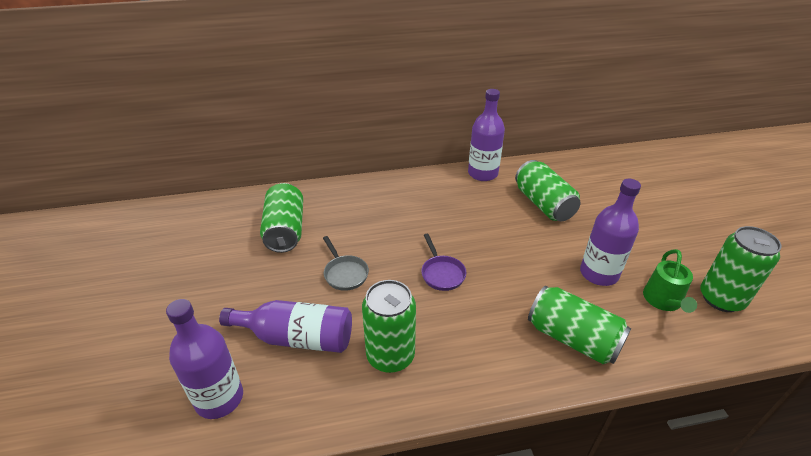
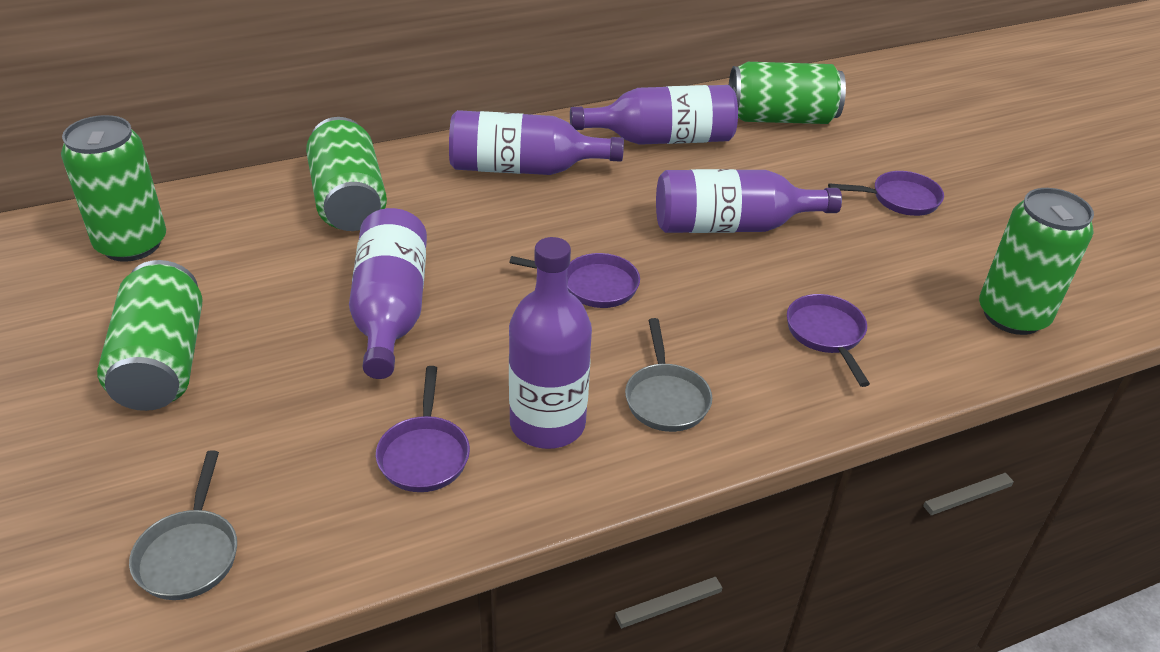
green watering can: [643,249,697,313] = 1 -> none = 0
grey pan: [323,236,369,291] = 1 -> [129,450,237,600] [625,318,712,432] = 2
purple bottle: [166,299,243,419] [219,300,352,353] [468,89,505,181] [580,179,641,286] = 4 -> [349,208,427,379] [449,110,624,175] [509,237,592,449] [570,85,738,145] [656,169,842,233] = 5
purple pan: [421,234,466,291] = 1 -> [376,366,470,492] [509,253,640,308] [787,294,870,387] [828,171,944,216] = 4

